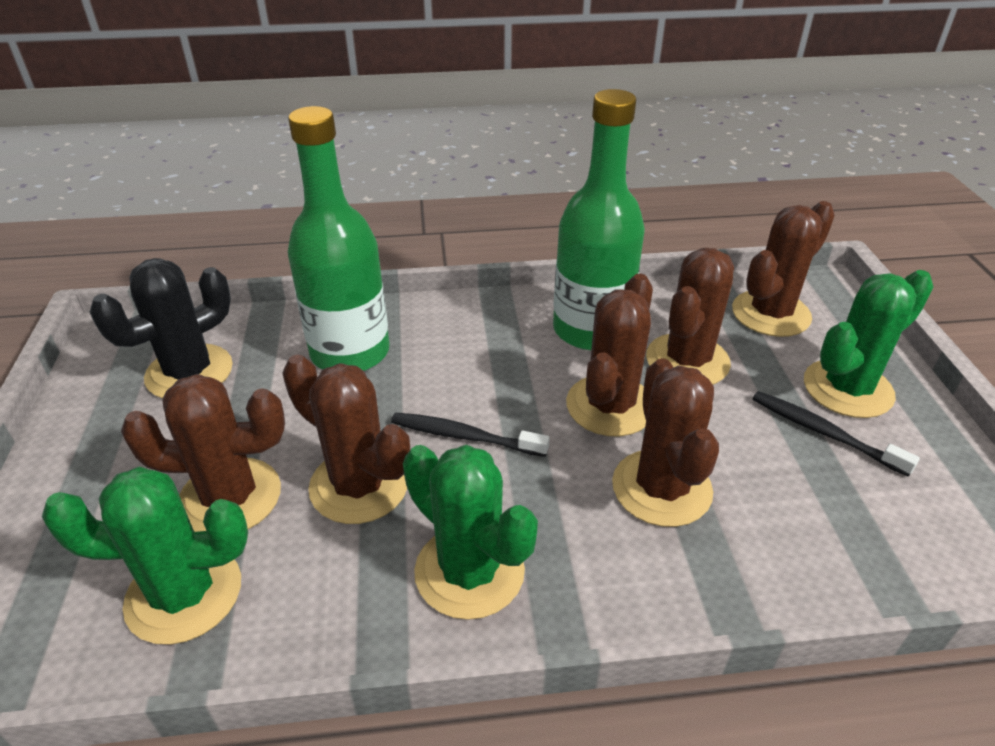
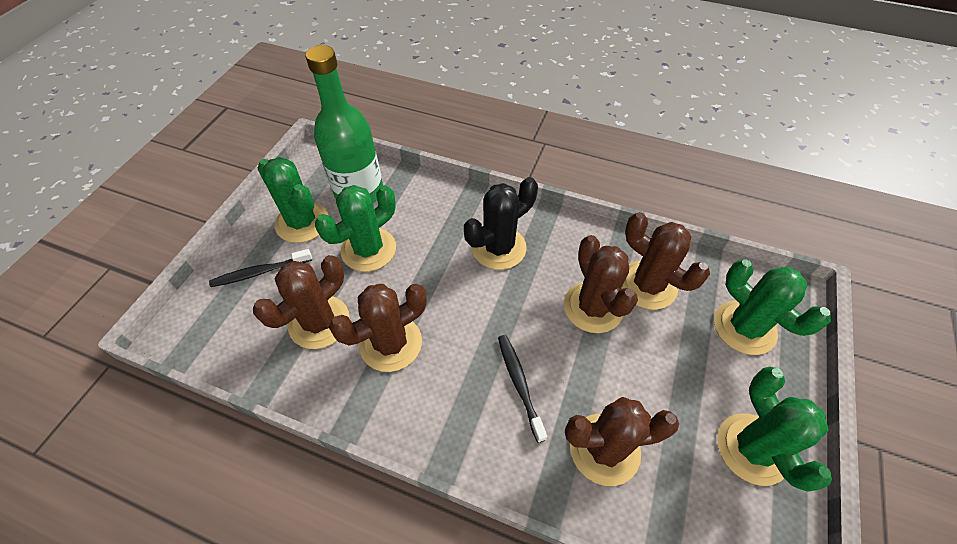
brown cactus: [121,374,285,532] [282,354,410,524] [566,274,653,436] [612,358,719,527] [646,248,734,385] [732,201,835,337] = 6 -> [253,255,350,349] [329,284,427,372] [564,235,638,333] [565,397,679,486] [621,212,710,310] = 5
green bottle: [288,106,390,371] [553,89,645,350] = 2 -> [305,45,383,202] = 1
green cactus: [42,467,248,645] [403,445,538,620] [804,270,934,418] = 3 -> [258,157,328,243] [315,185,396,272] [714,260,831,355] [717,366,832,492] = 4

